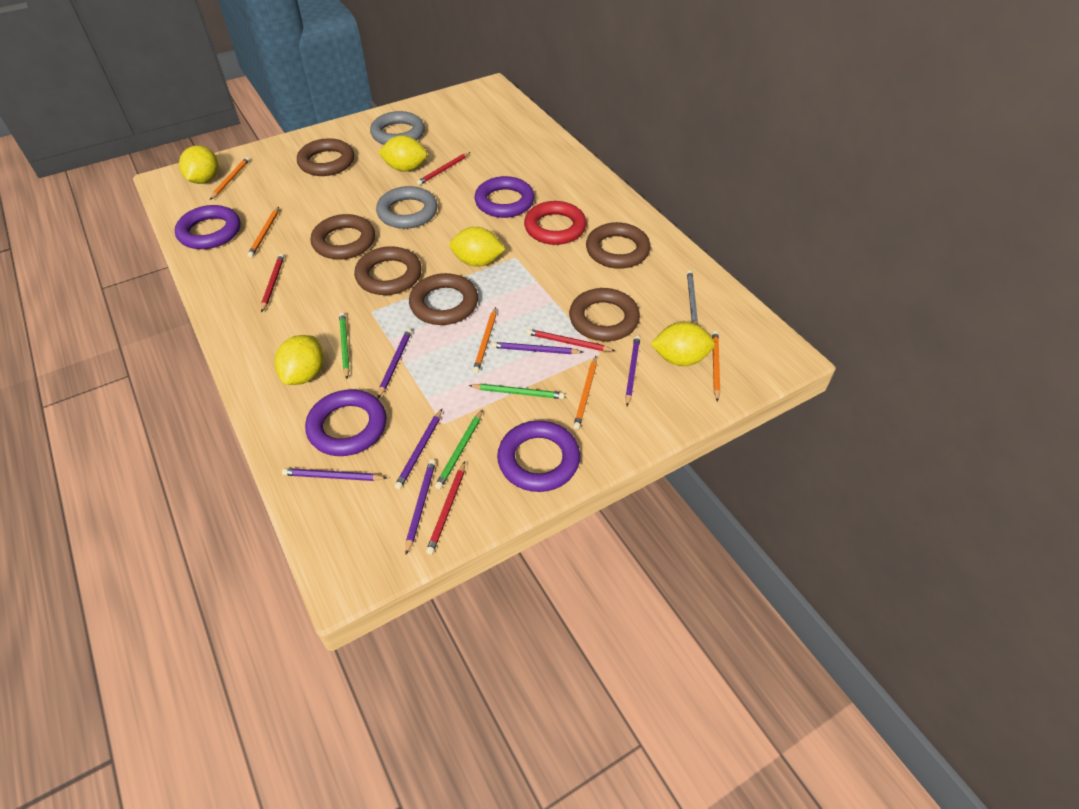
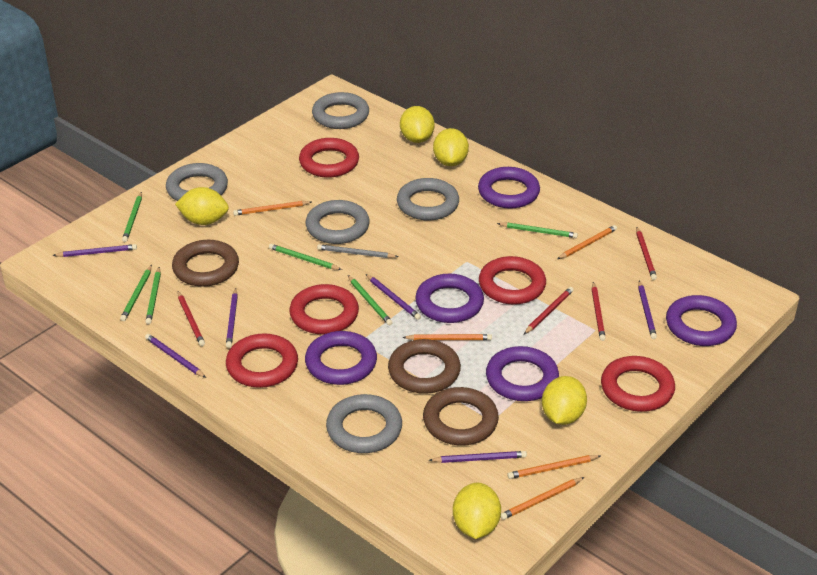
brown ring: [297,138,354,176] [311,214,375,260] [354,246,422,295] [409,273,478,325] [569,288,640,341] [586,222,650,269] = 6 -> [172,240,239,287] [388,339,461,394] [423,387,499,446] = 3
green pencil: [339,313,350,379] [435,409,483,489] [468,384,565,399] = 3 -> [120,265,152,321] [122,192,142,242] [146,267,161,324] [269,244,342,270] [348,275,393,325] [497,222,578,238] = 6
grey ring: [370,111,425,145] [376,186,438,229] = 2 -> [166,163,228,201] [306,200,370,244] [312,92,369,129] [326,394,402,453] [397,178,459,220] = 5
purple ring: [175,205,240,249] [305,389,387,456] [475,176,535,218] [497,421,580,492] = 4 -> [305,331,377,385] [415,274,484,323] [478,167,540,209] [486,346,559,401] [666,295,737,346] = 5
red ring: [524,201,587,245] = 1 -> [226,333,298,388] [289,284,359,335] [299,138,359,178] [479,256,546,305] [601,356,675,412] = 5

